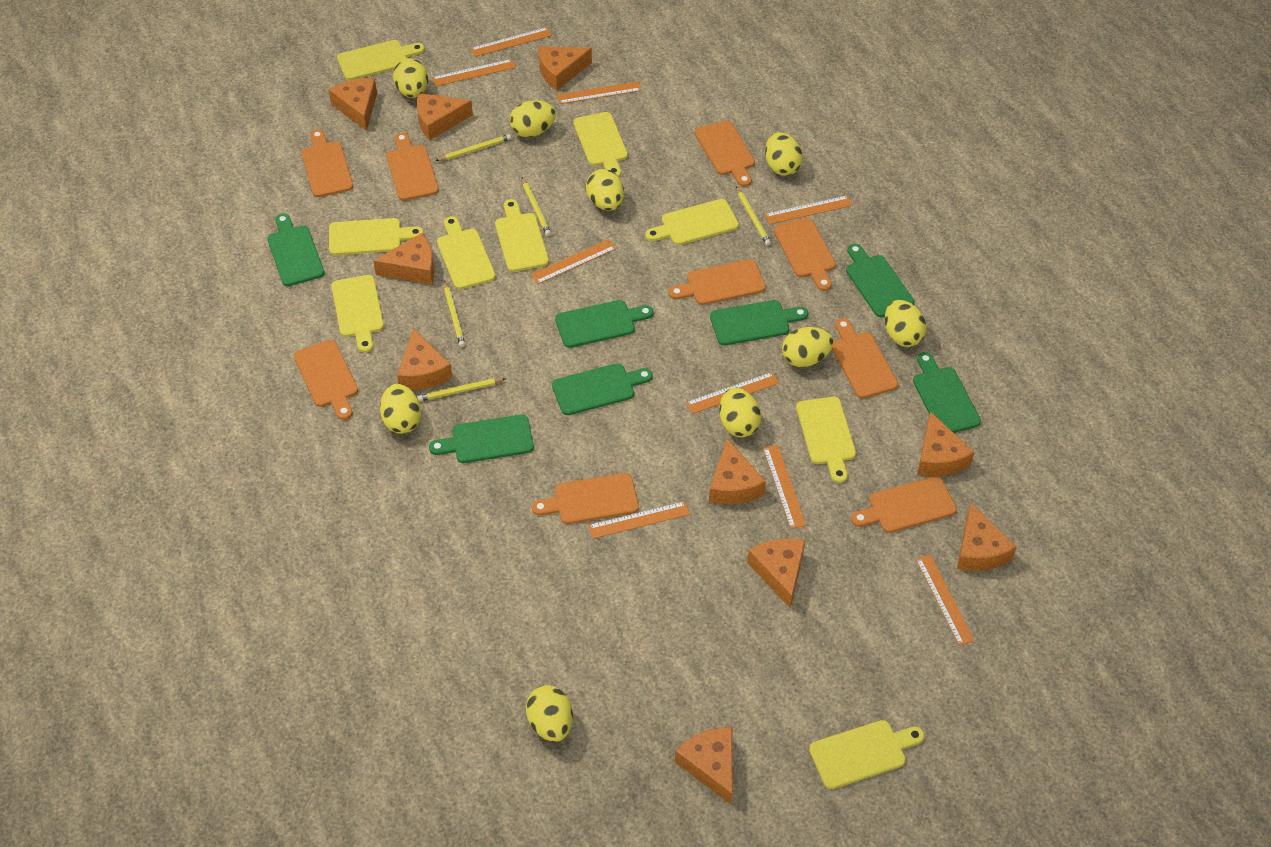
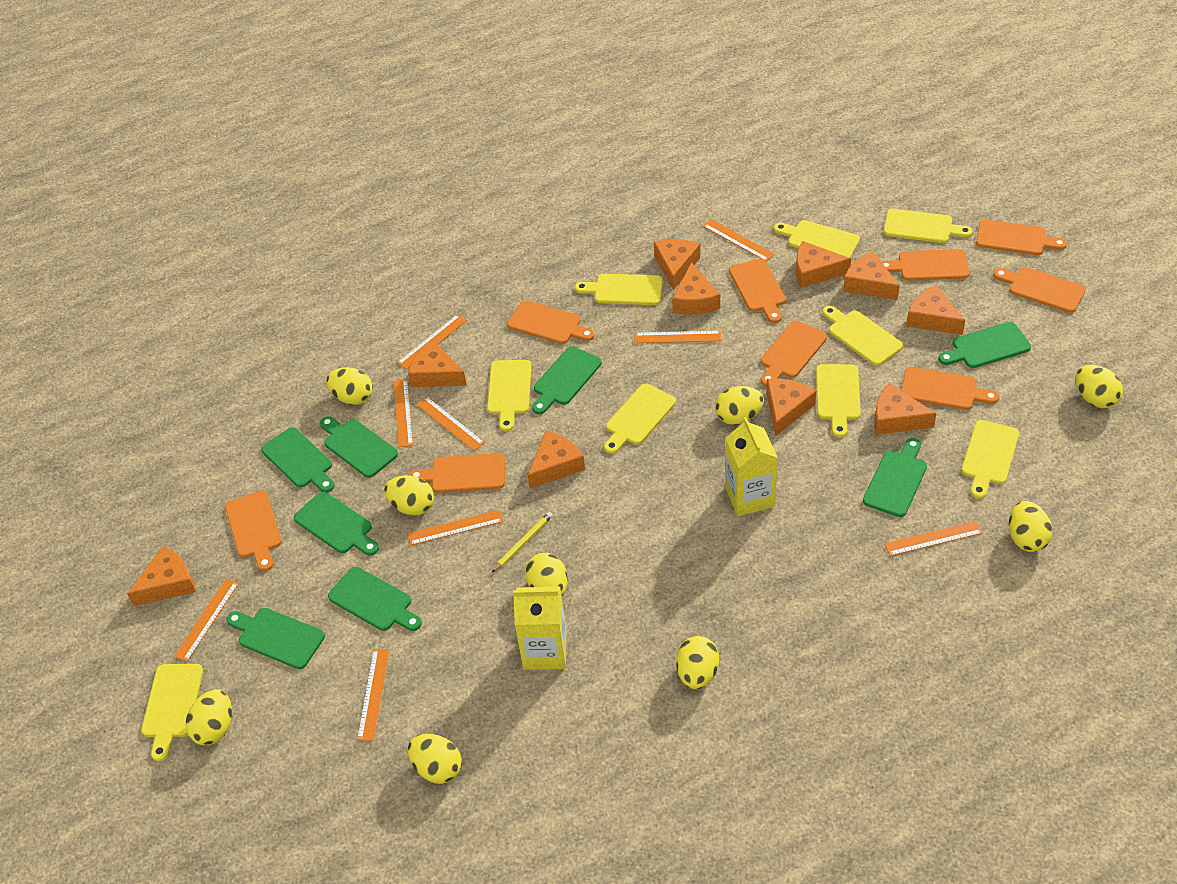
green cutting board: [267,213,324,286] [429,415,534,463] [552,363,653,415] [555,300,654,348] [710,300,808,346] [846,243,914,317] [913,352,981,433] = 7 -> [226,608,325,669] [261,427,335,493] [294,492,379,556] [320,416,398,478] [328,567,422,631] [532,346,602,414] [863,438,927,517] [938,322,1031,368] = 8
yellow carton: none = 0 -> [513,586,567,670] [725,417,778,516] = 2
yellow pencil: [417,378,505,402] [435,134,511,161] [444,281,465,347] [522,178,551,236] [736,187,771,246] = 5 -> [491,512,553,573] = 1

